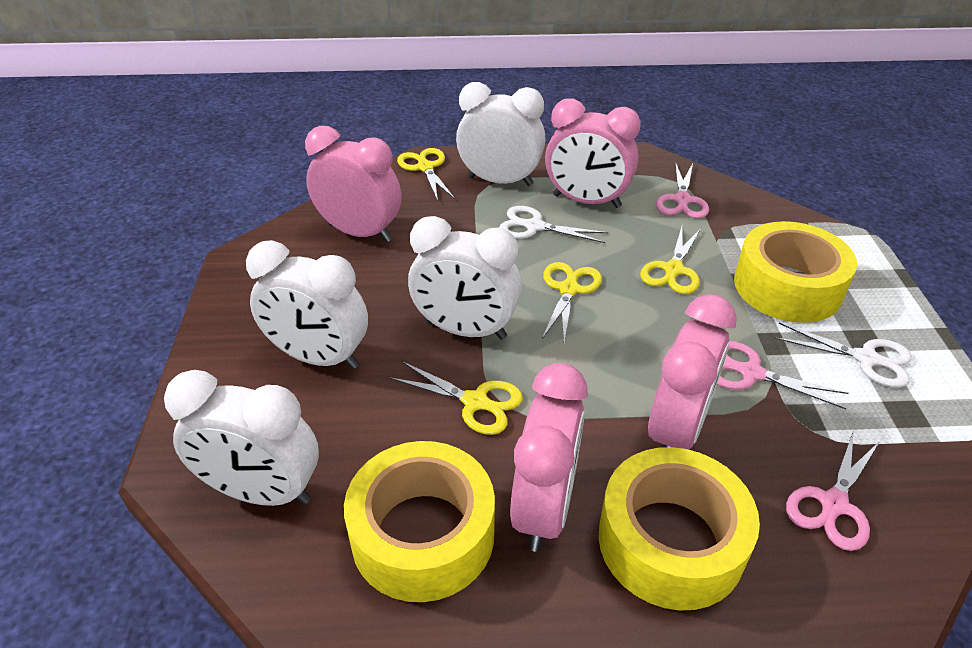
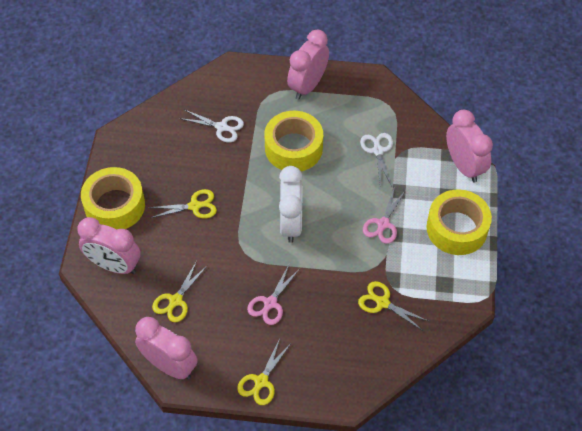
pink scissors: [656,162,709,219] [717,341,848,409] [786,430,880,551] = 3 -> [247,265,299,325] [363,186,405,244] = 2
white clock: [164,370,319,506] [246,240,368,369] [408,216,522,340] [456,82,546,186] = 4 -> [279,166,303,243] = 1

